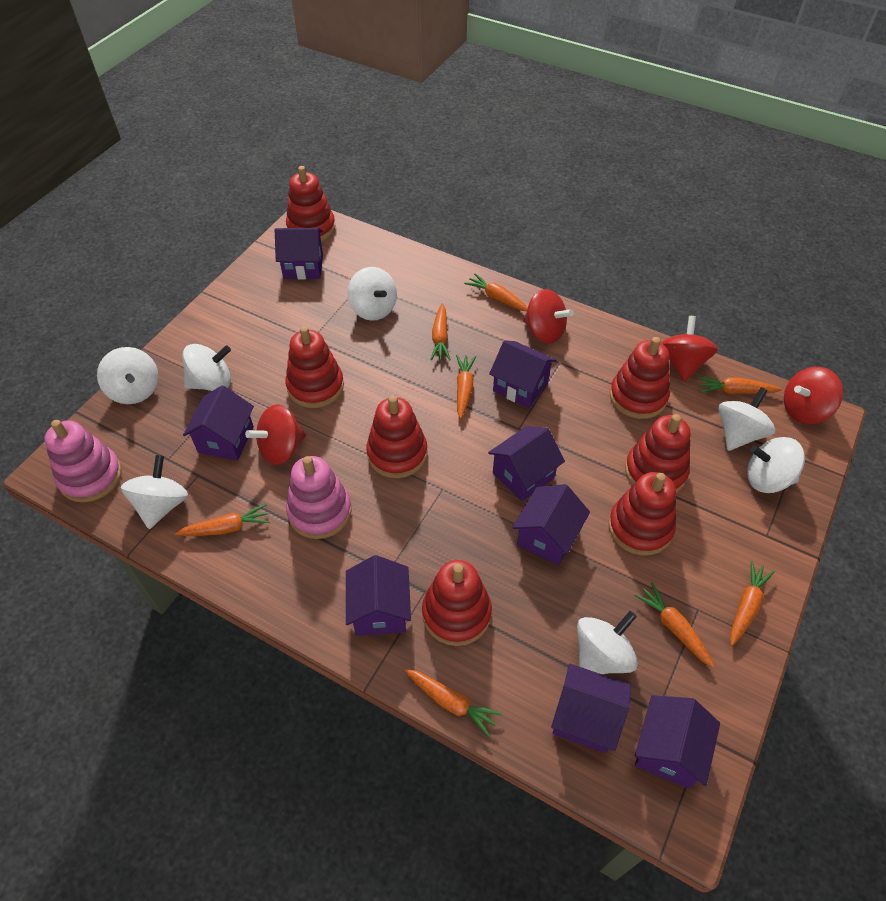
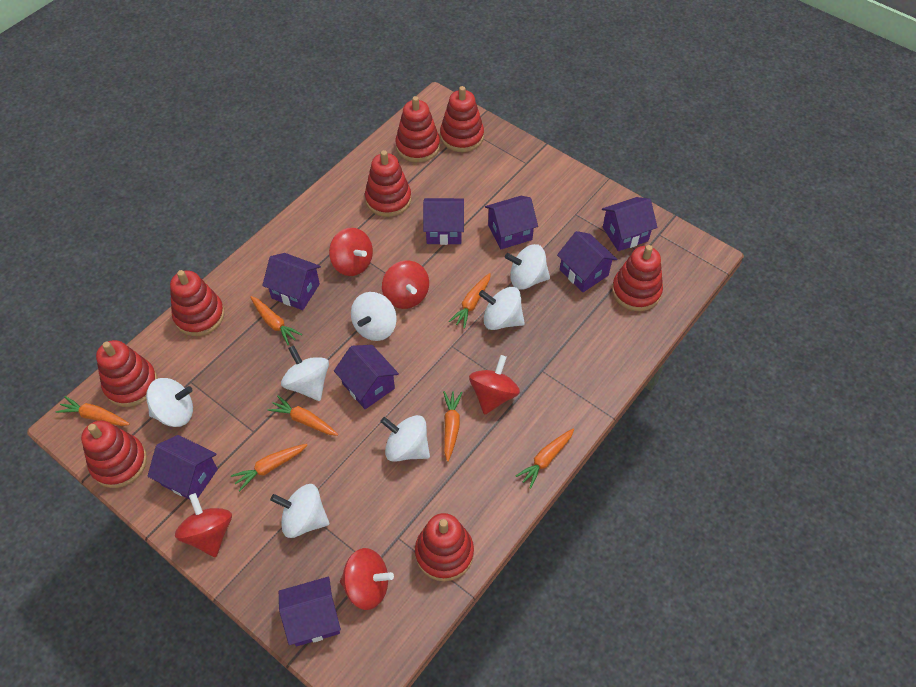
orange carrot: [175,504,270,536] [405,669,502,737] [430,303,451,361] [456,355,476,419] [464,273,528,311] [634,583,715,668] [698,377,782,394] [730,561,775,646] = 8 -> [56,396,130,426] [231,444,307,491] [250,296,302,346] [268,395,338,436] [443,391,463,462] [449,273,491,329] [516,429,574,489] = 7
pink stacking toy: [44,420,122,502] [286,456,352,539] = 2 -> none = 0
red spinning top: [245,404,306,465] [523,289,573,344] [662,316,718,382] [784,367,843,424] = 4 -> [175,493,232,557] [329,228,373,276] [340,548,394,610] [382,260,429,309] [469,355,520,415] = 5
red stacking toy: [285,326,344,408] [286,166,336,241] [366,396,428,478] [422,560,492,646] [608,472,676,556] [610,337,670,419] [625,414,690,493] = 7 -> [81,420,147,488] [96,340,157,407] [170,270,225,336] [365,150,411,217] [396,96,440,163] [415,513,474,581] [440,86,484,152] [612,245,663,311] = 8

